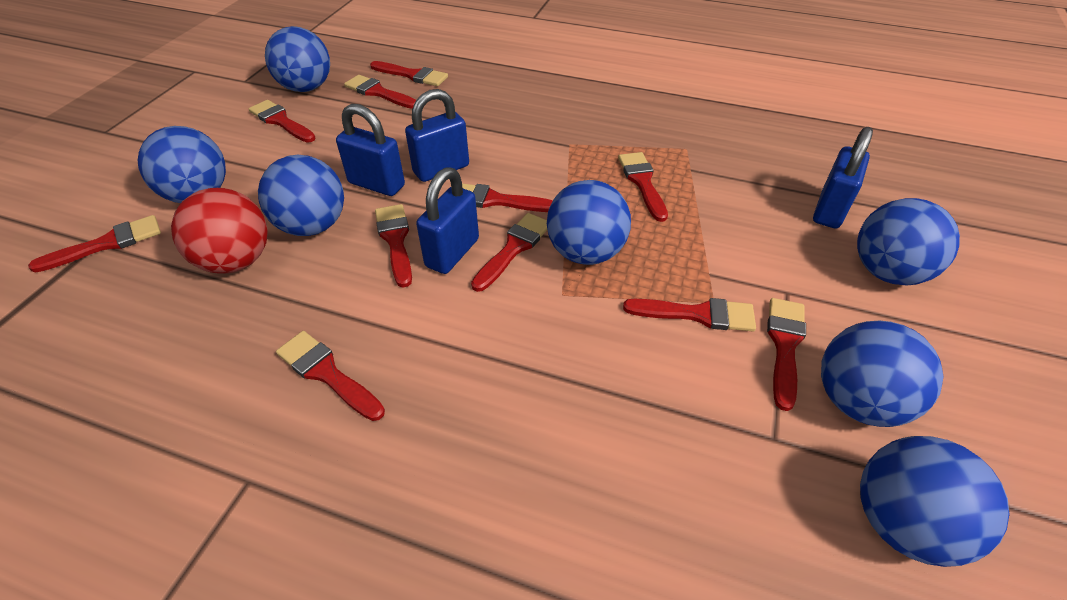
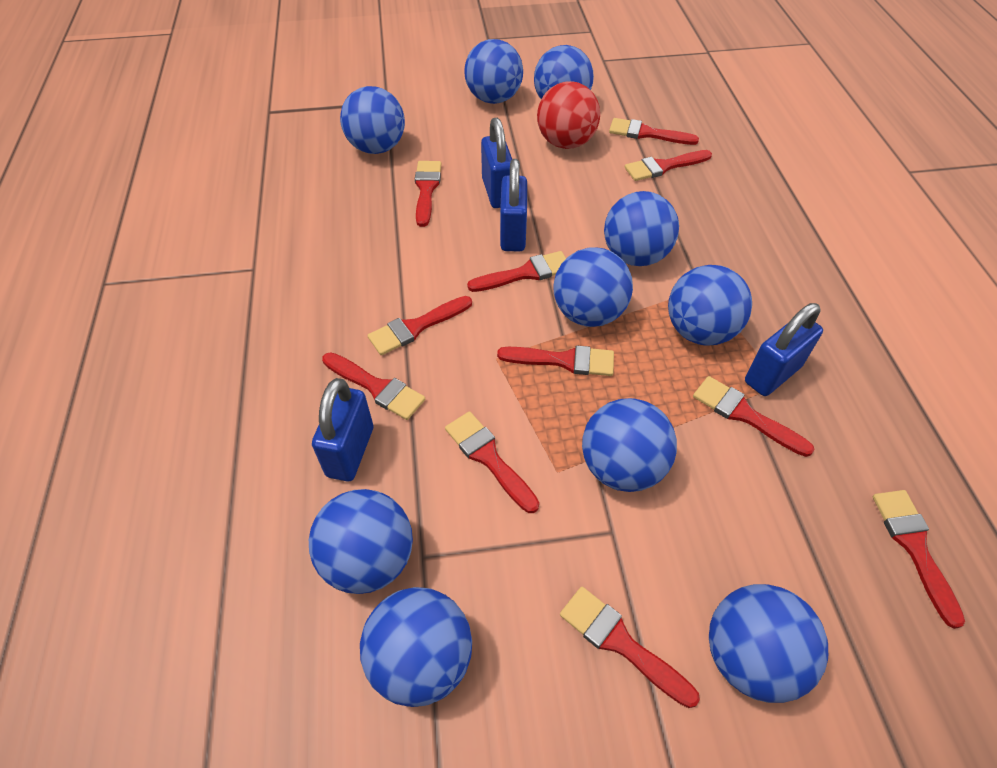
blue ball: [137,126,226,203] [258,155,344,236] [265,26,330,92] [547,180,631,265] [821,321,943,427] [857,198,960,285] [860,436,1009,567] = 7 -> [309,489,413,594] [340,86,405,154] [360,587,472,707] [464,39,523,104] [534,45,594,99] [554,248,633,327] [582,398,677,492] [604,191,679,266] [668,265,752,345] [709,584,828,703] = 10

